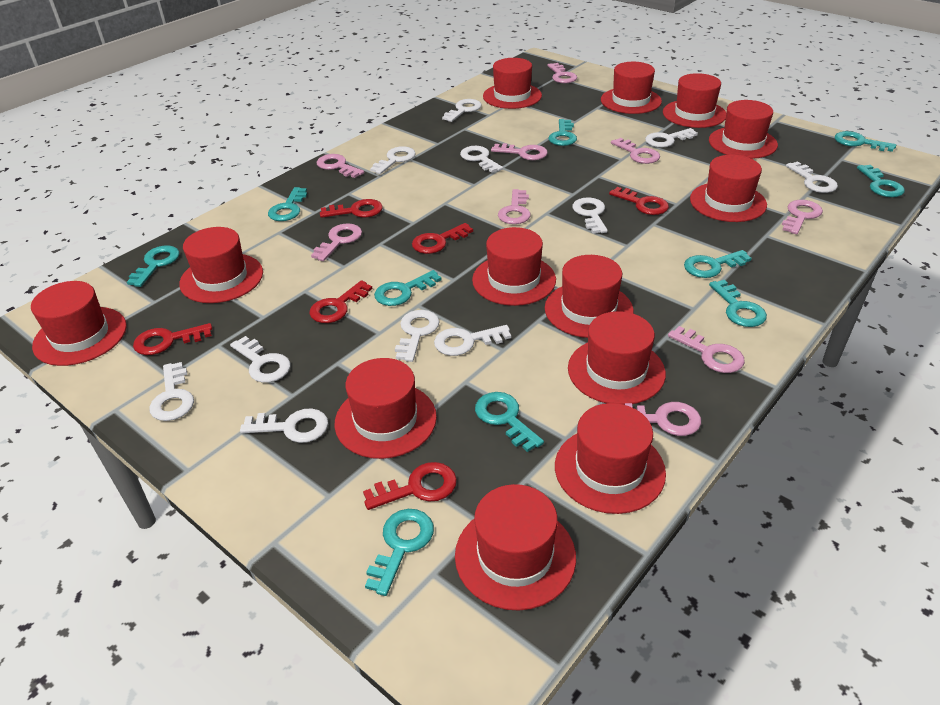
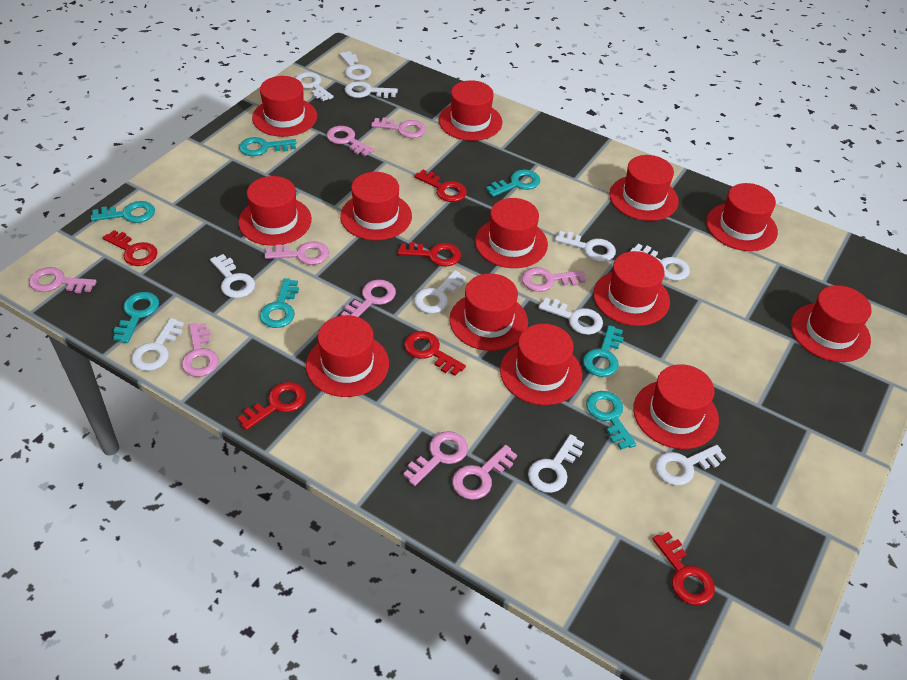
turquoise key: [127,245,180,287] [268,187,307,221] [365,509,434,596] [374,270,442,306] [475,392,544,452] [549,119,577,146] [684,250,752,278] [709,280,767,327] [835,131,896,152] [857,165,905,197] = 10 -> [91,201,155,223] [113,292,159,343] [239,137,297,156] [259,278,299,328] [486,169,540,197] [583,325,624,377] [586,391,636,450] = 7

